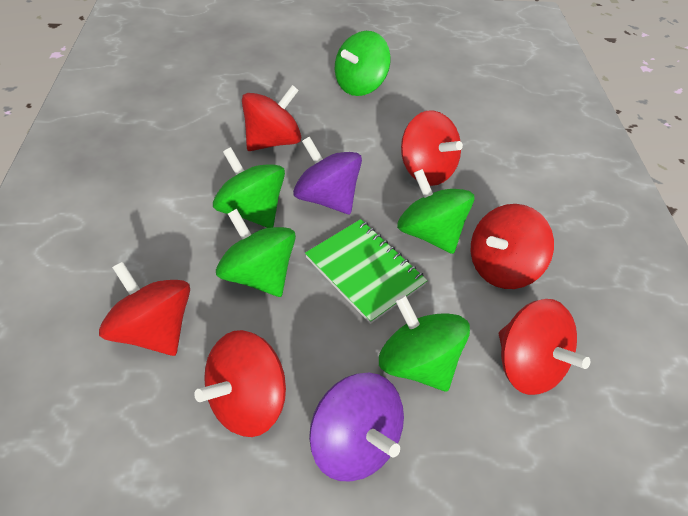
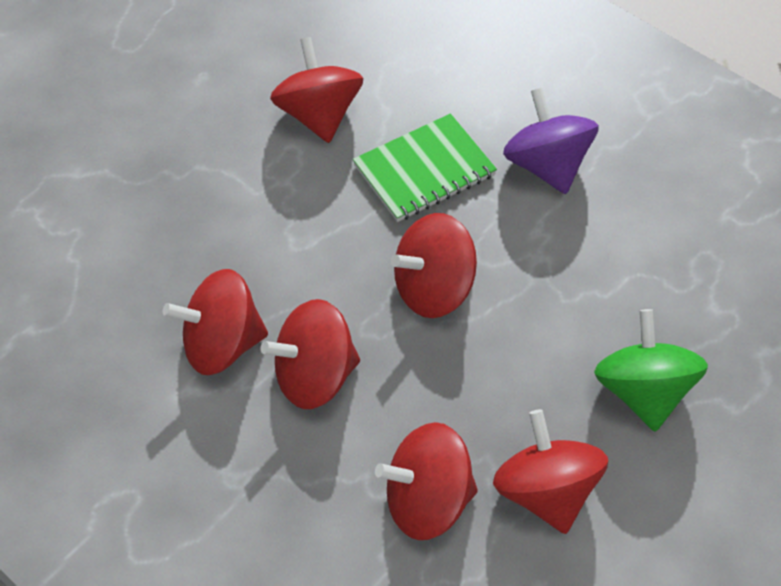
green spinning top: [213,147,285,228] [216,209,296,297] [335,31,391,96] [379,295,470,392] [397,169,474,254] = 5 -> [594,309,708,431] = 1
purple spinning top: [293,136,362,214] [309,373,404,481] = 2 -> [503,87,599,194] = 1

